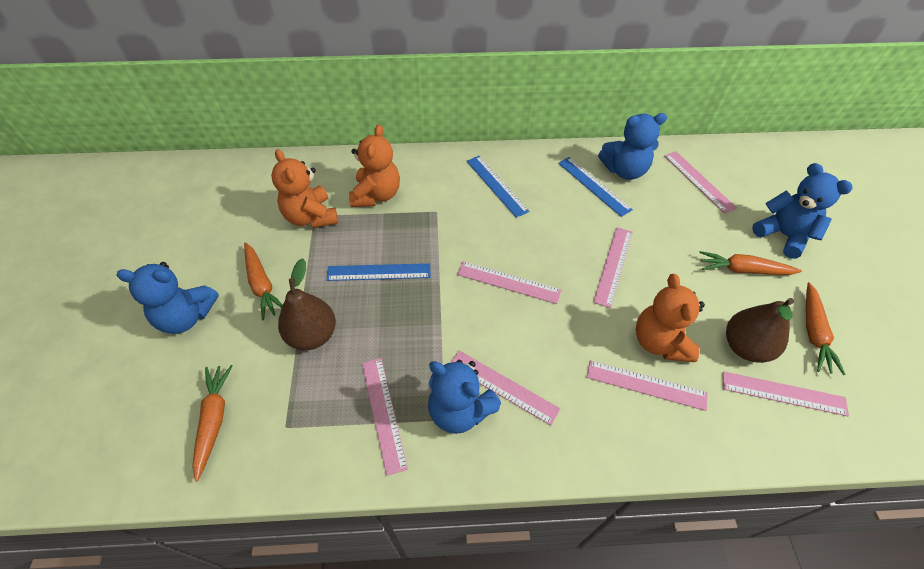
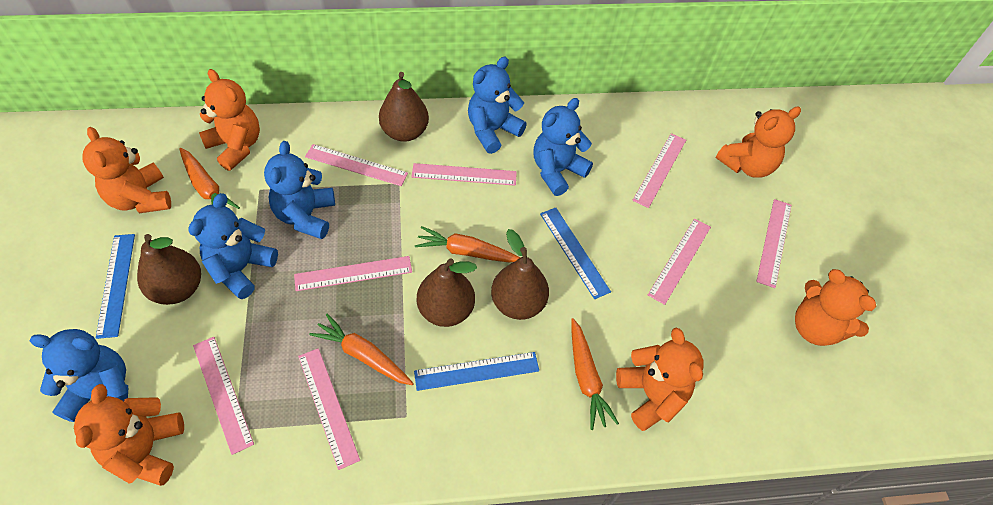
blue teddy bear: [116,262,219,334] [428,360,501,434] [598,113,667,180] [752,163,853,259] = 4 -> [30,329,128,422] [188,193,278,299] [264,141,335,239] [468,57,527,154] [533,98,593,196] = 5
brown pear: [278,259,336,350] [726,298,794,363] = 2 -> [137,234,201,305] [379,72,429,142] [417,259,477,327] [491,229,549,320] = 4
orange teddy bear: [271,149,338,228] [349,124,400,207] [636,274,705,362] = 3 -> [74,384,184,486] [82,127,171,213] [199,69,260,171] [616,327,704,431] [716,106,801,178] [795,269,876,346] = 6
pink ruler: [362,358,408,476] [450,350,560,425] [457,261,561,304] [587,360,708,411] [593,227,633,308] [664,151,737,214] [723,371,849,416] = 7 -> [193,337,254,455] [294,256,412,291] [298,348,360,470] [305,144,408,186] [411,163,517,186] [632,133,686,208] [648,219,711,305] [756,199,792,288] = 8

